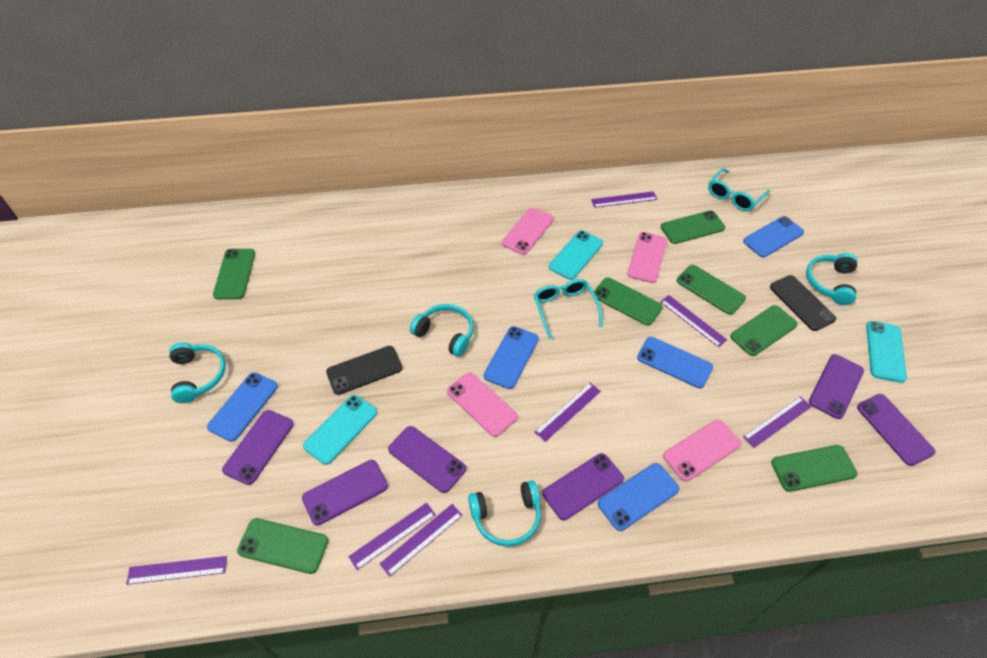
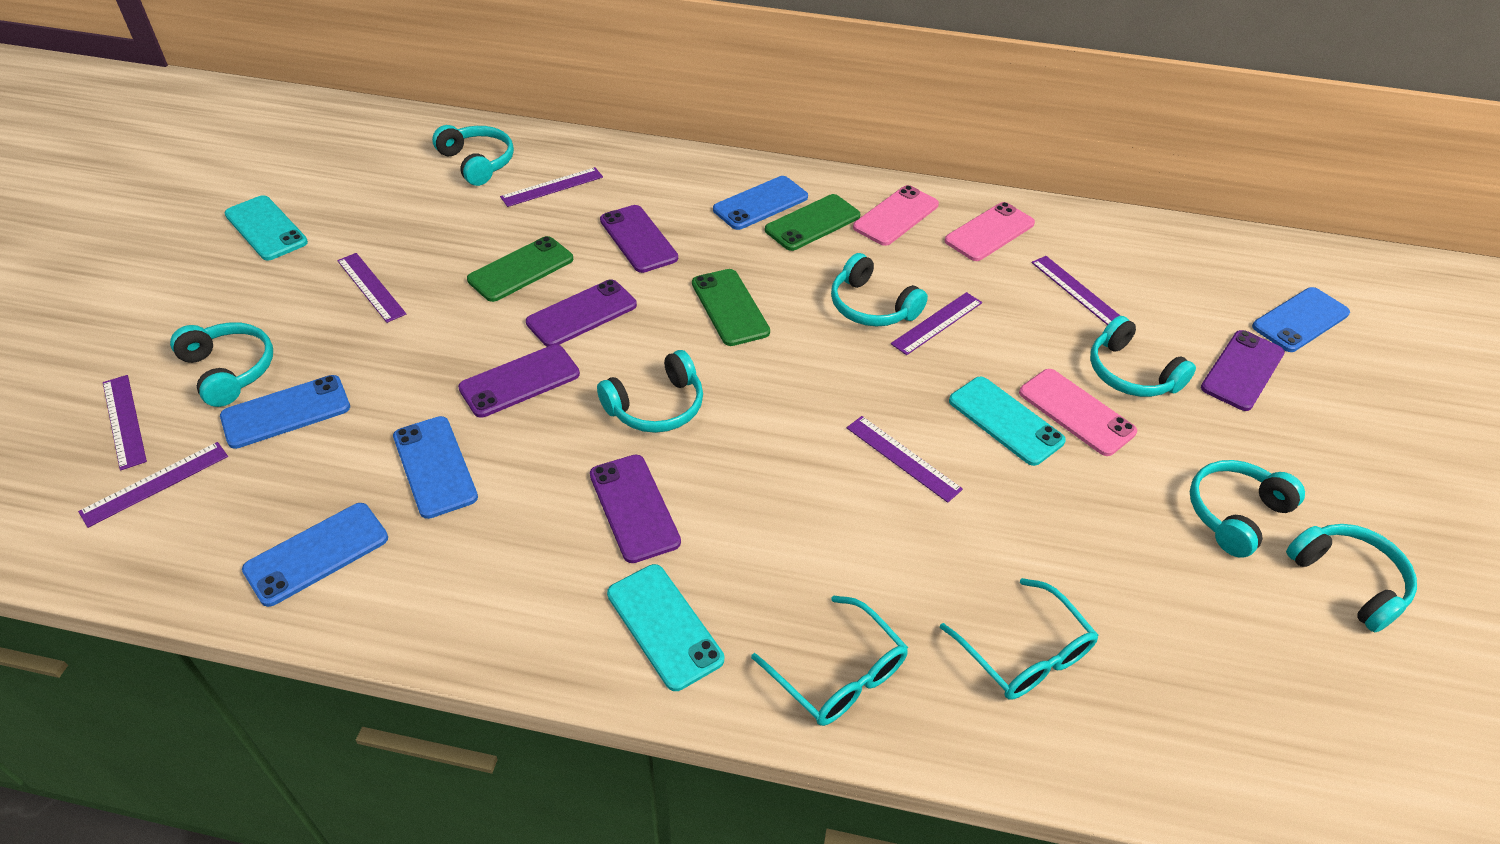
black phone: [326,346,402,395] [770,275,836,331] = 2 -> none = 0
green phone: [213,249,255,299] [237,518,328,574] [594,277,663,326] [661,210,725,244] [677,265,746,315] [730,305,798,356] [771,445,858,492] = 7 -> [467,236,573,302] [692,269,770,346] [765,194,860,251] = 3
pink phone: [447,372,518,437] [502,207,554,255] [627,232,667,283] [663,420,741,482] = 4 -> [853,185,939,246] [945,202,1035,261] [1019,369,1137,456] = 3
purple phone: [222,410,294,485] [302,460,388,526] [388,426,466,493] [543,453,624,520] [809,354,864,419] [857,394,935,466] = 6 -> [458,345,580,418] [526,279,637,347] [590,455,681,563] [600,205,678,273] [1201,330,1285,411] = 5
turquoise headphones: [169,342,226,403] [410,304,474,357] [468,480,541,547] [806,253,857,305] = 4 -> [170,322,273,407] [432,125,514,186] [597,350,703,433] [831,253,928,327] [1090,316,1196,397] [1190,460,1305,558] [1286,524,1417,633] = 7

